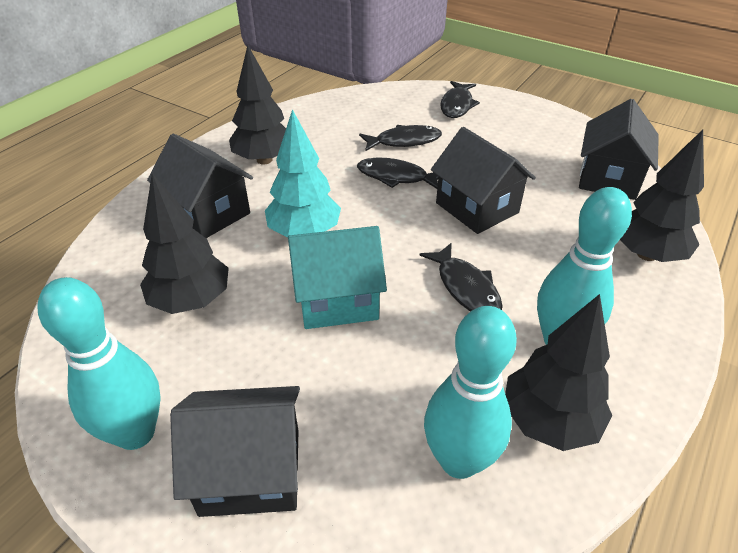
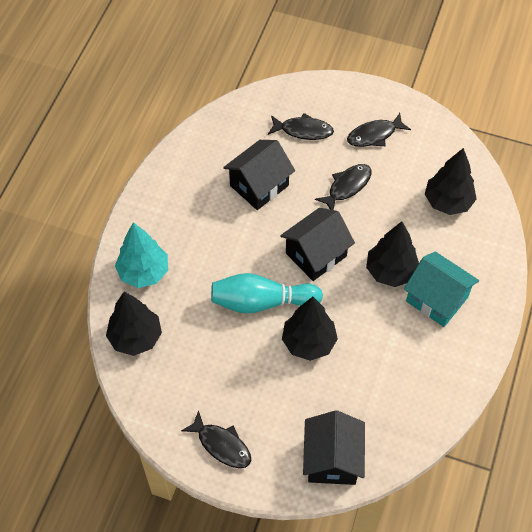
black house: [147,134,253,238] [170,386,300,517] [431,127,536,234] [579,99,659,200] = 4 -> [223,140,295,210] [280,208,355,281] [303,410,365,485] = 3
turquoise bowling pin: [38,277,161,450] [424,306,517,479] [537,187,632,345] = 3 -> [211,273,323,314] = 1

